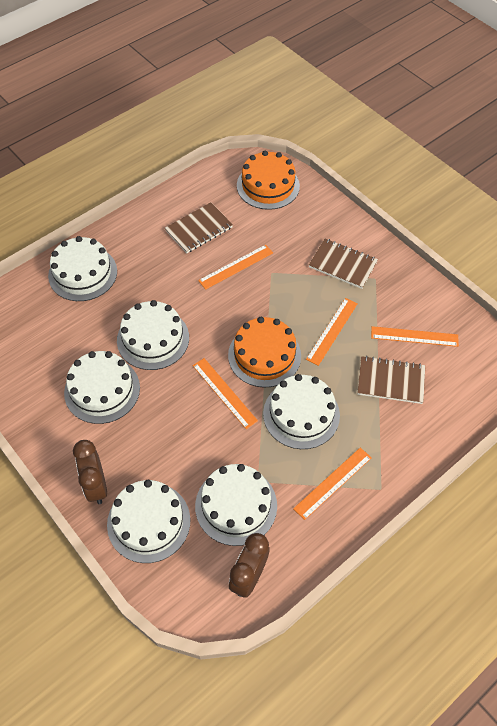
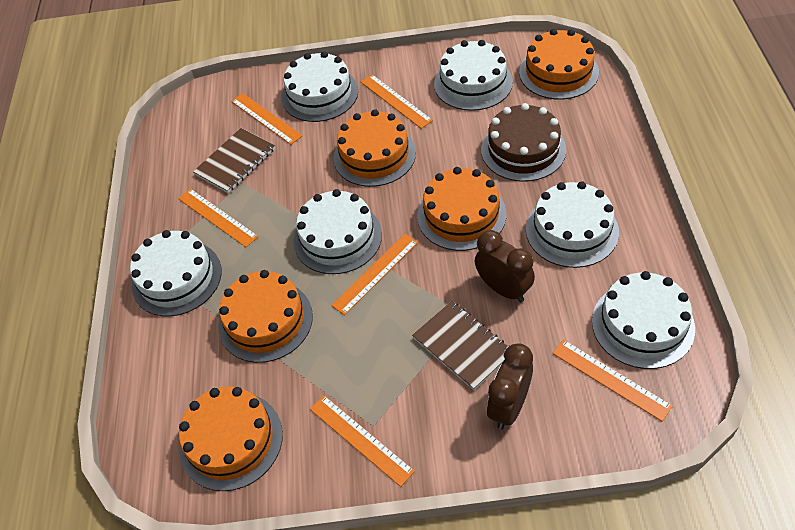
brown cake: none = 0 -> [481,103,567,182] = 1
brown notebook: [165,202,233,253] [309,238,378,289] [357,356,425,404] = 3 -> [193,128,275,193] [412,301,510,390] = 2
orange cake: [228,317,301,387] [237,151,300,210] = 2 -> [179,387,283,491] [218,270,313,363] [333,109,416,187] [417,167,506,251] [519,29,599,100] = 5
orange ruler: [193,358,258,429] [198,244,273,290] [293,447,372,520] [306,298,358,366] [371,326,459,347] = 5 -> [178,188,259,247] [231,93,303,145] [310,395,415,487] [331,234,418,315] [361,74,433,129] [552,339,673,421] = 6

